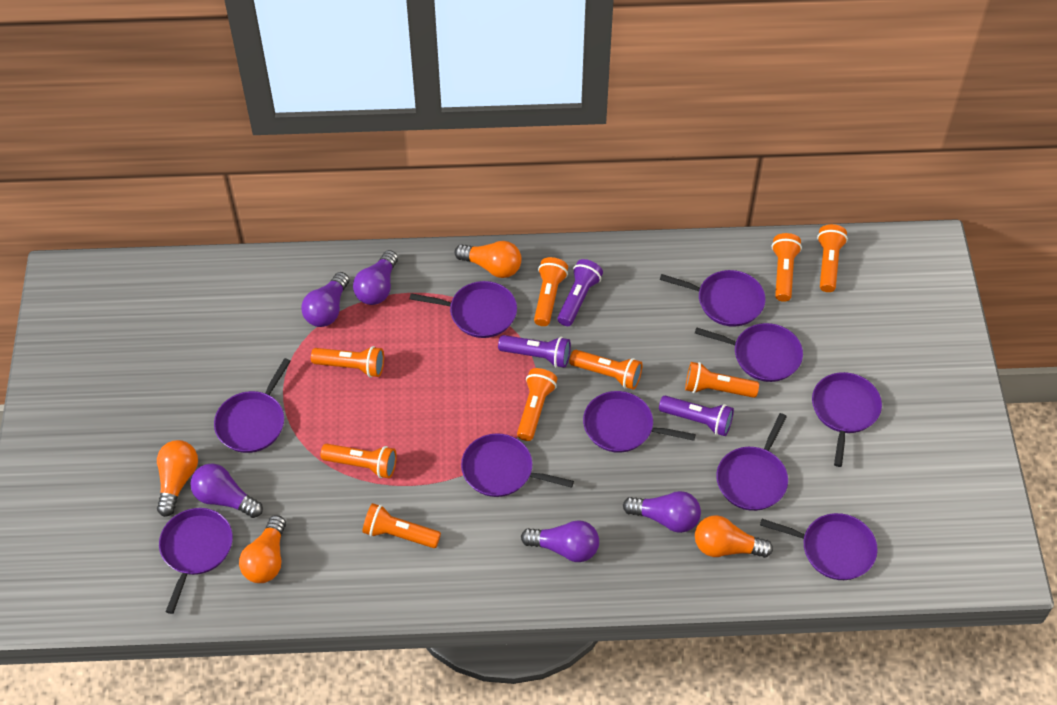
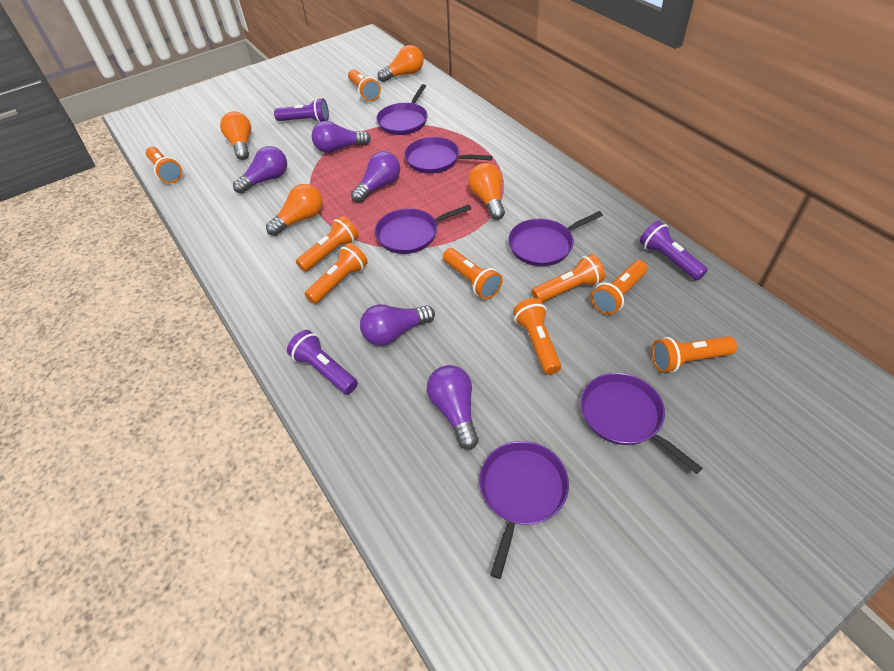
purple pan: [159,508,233,614] [214,358,291,453] [410,281,517,338] [461,433,574,497] [583,391,696,453] [660,270,766,327] [695,323,803,382] [716,413,788,511] [760,513,878,580] [812,372,882,467] = 10 -> [375,205,471,254] [376,84,428,135] [404,137,492,173] [479,441,569,579] [508,211,603,266] [580,373,703,474] = 6

